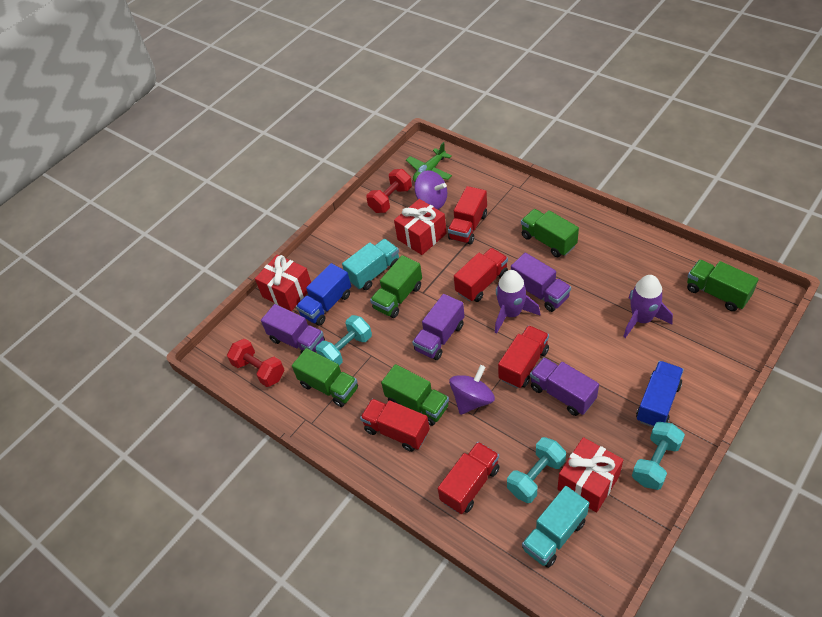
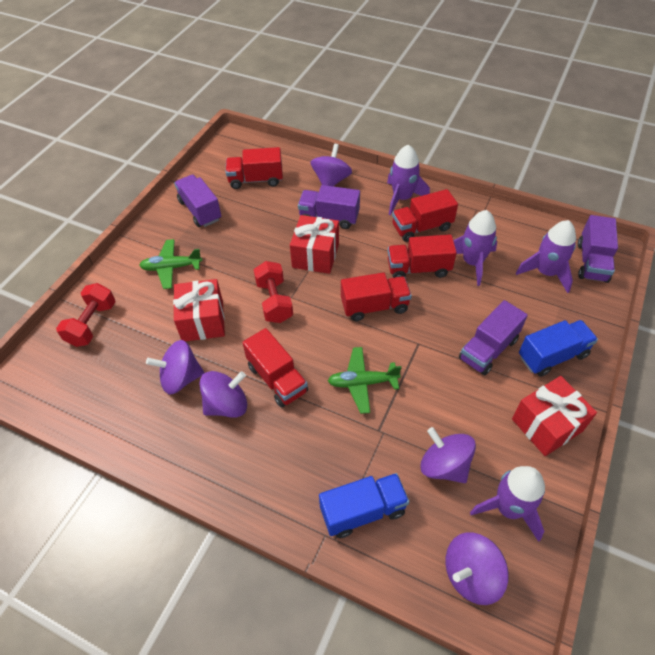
green plane: [406,142,452,182] = 1 -> [139,239,203,289] [328,347,402,414] = 2
green truck: [292,348,358,407] [370,255,422,318] [381,364,449,426] [521,209,579,257] [687,259,759,311] = 5 -> none = 0
purple rocket: [495,270,540,334] [623,275,673,338] = 2 -> [387,145,430,215] [453,210,497,286] [470,466,545,542] [516,220,576,293] = 4
purple spinning top: [414,170,447,209] [449,365,495,415] = 2 -> [146,340,204,394] [199,371,247,418] [310,144,352,186] [420,427,476,483] [445,532,509,605] = 5
turquoise dumbbell: [316,315,372,365] [507,437,566,503] [632,422,685,490] = 3 -> none = 0
turquoise truck: [342,239,399,290] [522,486,589,568] = 2 -> none = 0

